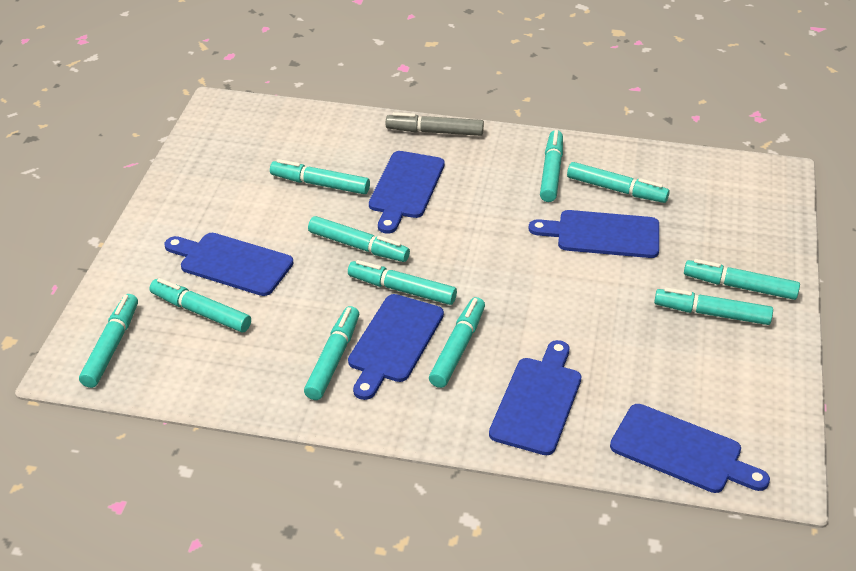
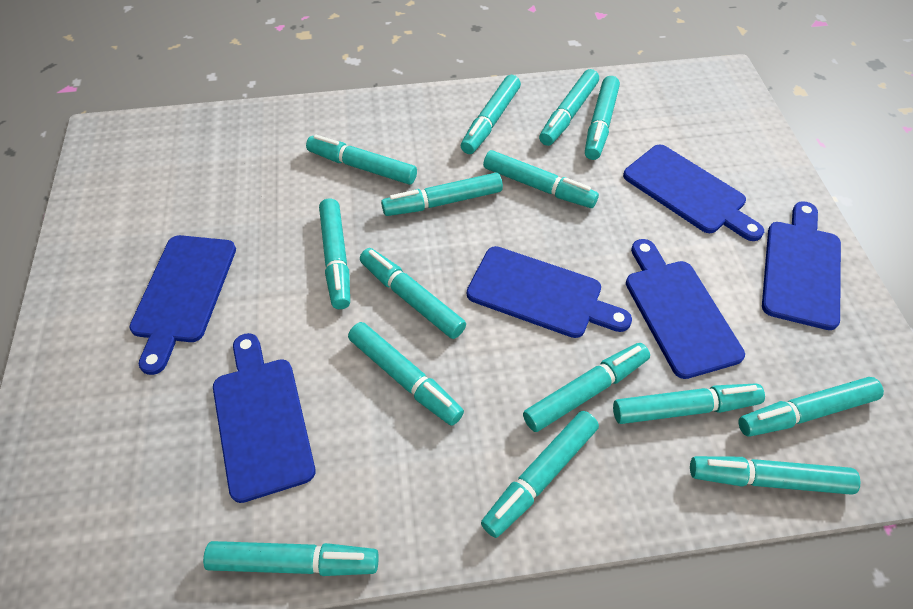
grey marker: [386,112,484,136] = 1 -> none = 0
turquoise marker: [79,294,138,388] [150,278,251,333] [270,159,370,194] [304,306,359,400] [308,216,410,262] [348,260,457,305] [429,297,485,388] [540,130,563,202] [567,162,670,203] [654,287,773,325] [684,259,800,300] = 11 -> [203,541,379,576] [306,134,417,185] [319,199,350,309] [348,322,464,426] [360,248,466,339] [381,173,503,216] [461,75,521,154] [481,411,599,538] [483,150,599,208] [523,343,650,432] [539,69,599,146] [585,76,620,160] [613,384,765,424] [690,456,860,495] [738,377,884,437] = 15

